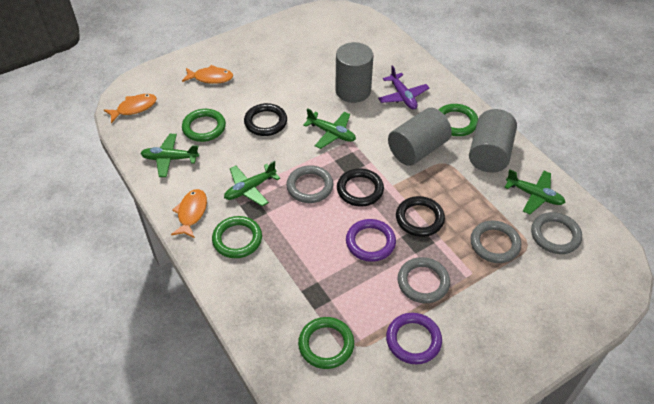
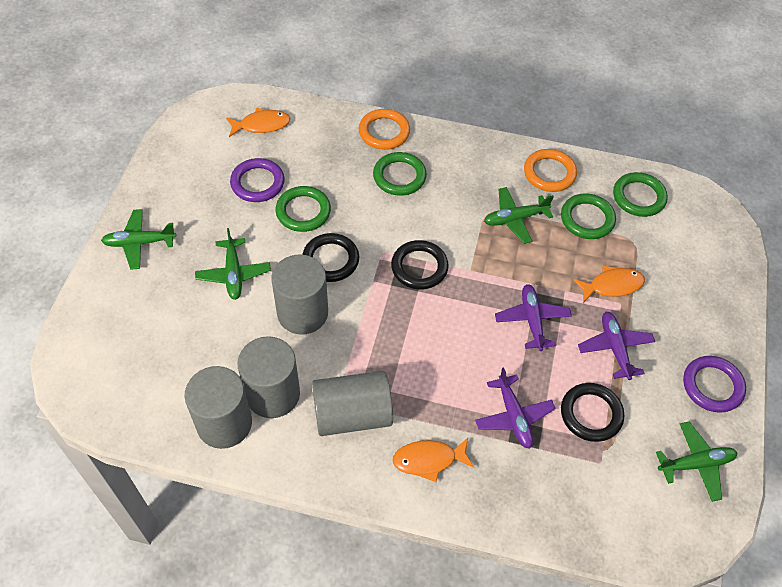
grey cylinder: [335,42,373,103] [388,108,452,166] [469,109,517,173] = 3 -> [185,366,252,449] [237,336,300,418] [271,255,328,334] [312,371,393,436] = 4
grey ring: [286,165,334,203] [397,257,450,303] [470,221,521,263] [531,212,582,254] = 4 -> none = 0
orange ring: none = 0 -> [359,109,410,150] [524,149,577,192] = 2
purple plane: [378,65,429,110] = 1 -> [475,368,556,449] [495,284,572,351] [578,312,655,380] = 3

